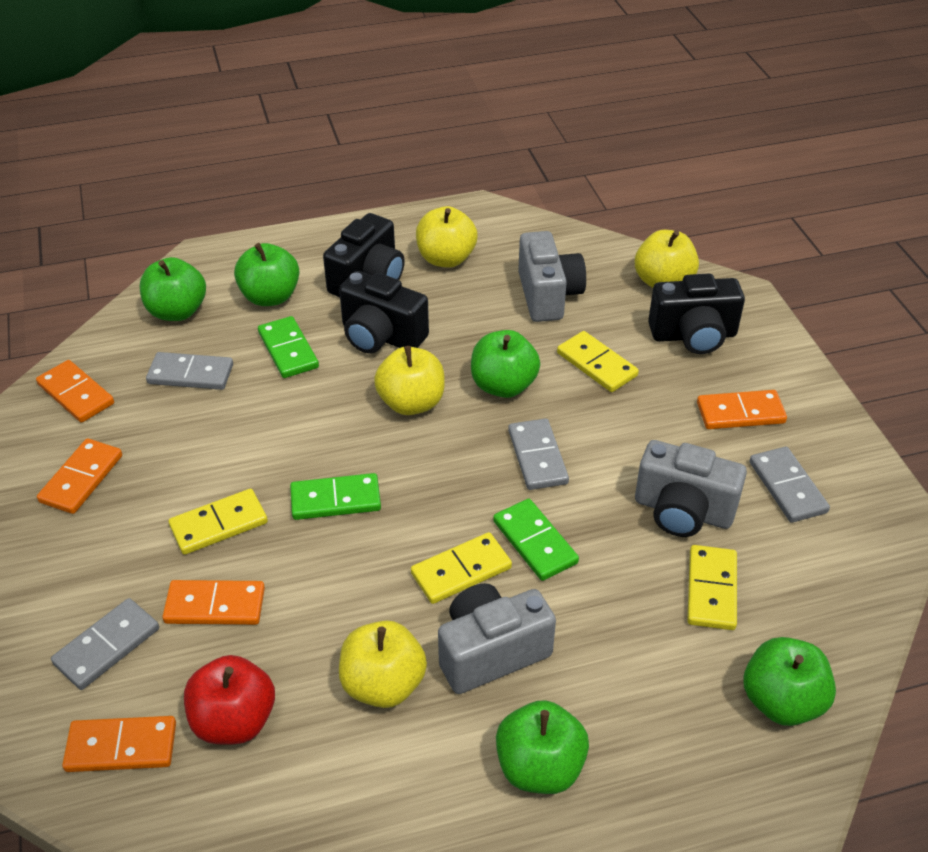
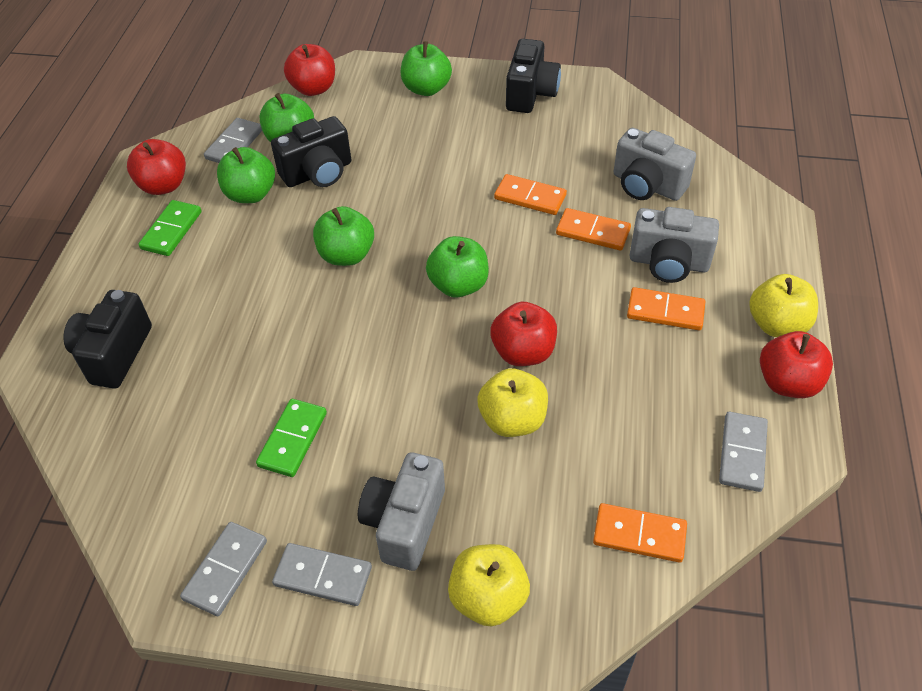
green domino: [258,316,319,378] [290,473,381,520] [493,499,579,581] = 3 -> [138,200,202,256] [256,399,327,477] = 2
orange domino: [36,360,114,423] [37,438,122,514] [62,716,176,772] [162,580,265,625] [697,390,787,429] = 5 -> [494,174,567,215] [556,208,631,251] [593,503,687,563] [627,287,705,330] = 4
red apple: [184,655,275,744] = 1 -> [127,139,186,195] [284,44,335,96] [490,302,557,366] [760,331,833,398] = 4
yellow apple: [339,620,427,708] [374,346,445,415] [416,206,478,268] [635,230,699,288] = 4 -> [448,544,530,626] [477,368,548,437] [749,274,818,337] = 3
yellow domino: [169,489,268,555] [411,532,512,604] [557,331,639,392] [687,545,737,630] = 4 -> none = 0

